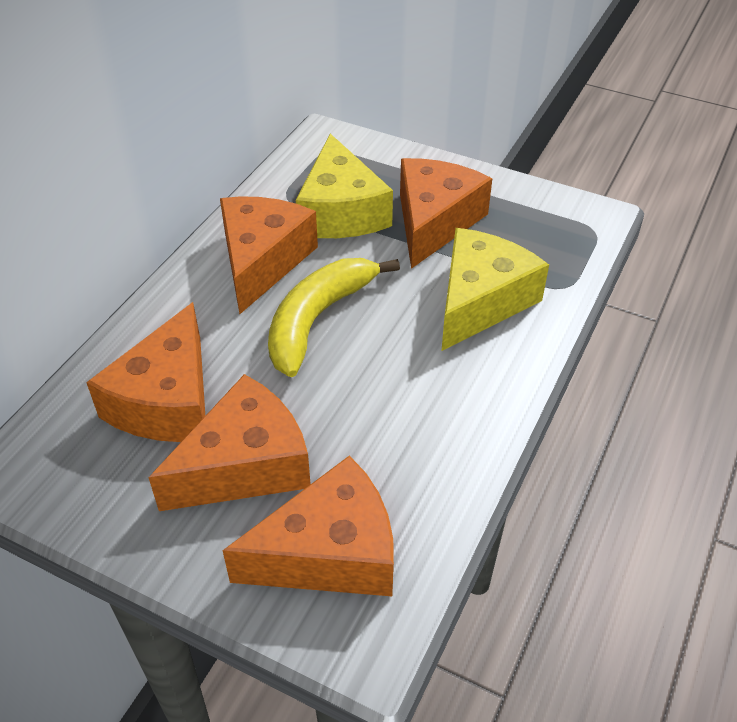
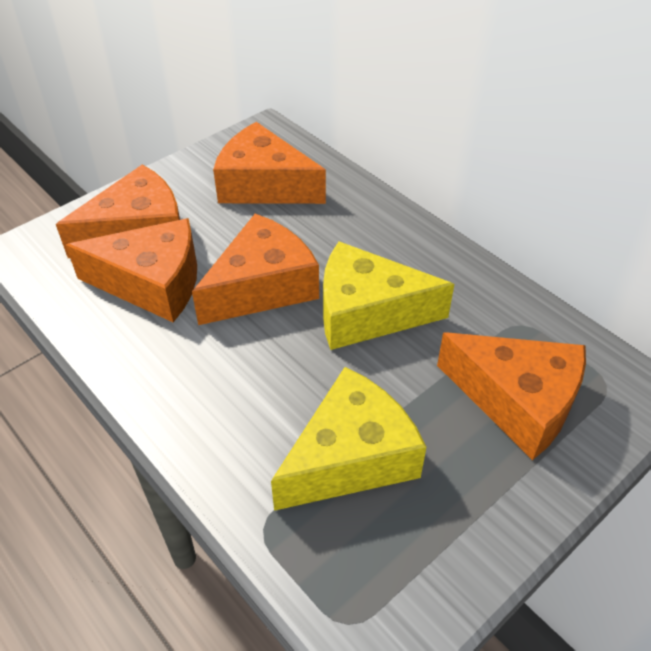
yellow banana: [268,258,400,377] = 1 -> none = 0

